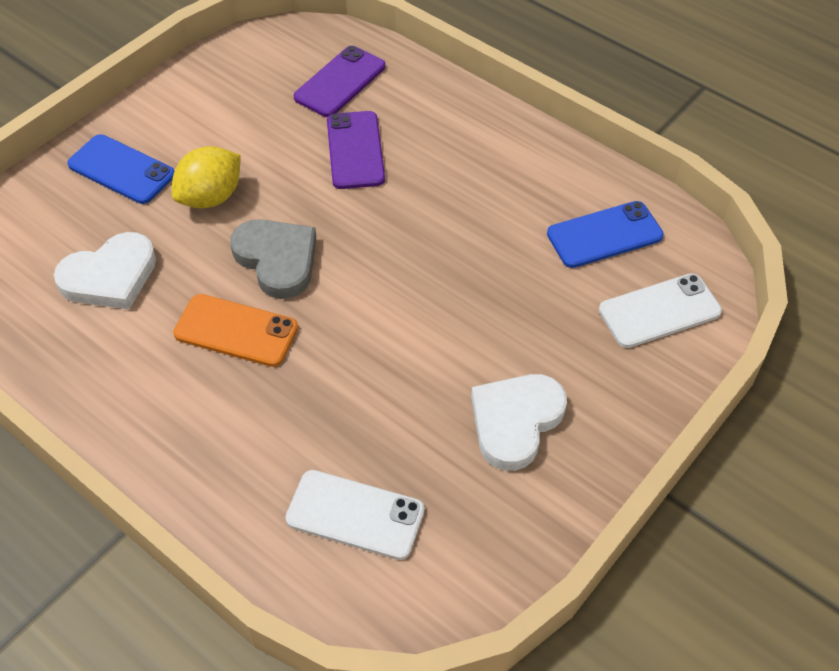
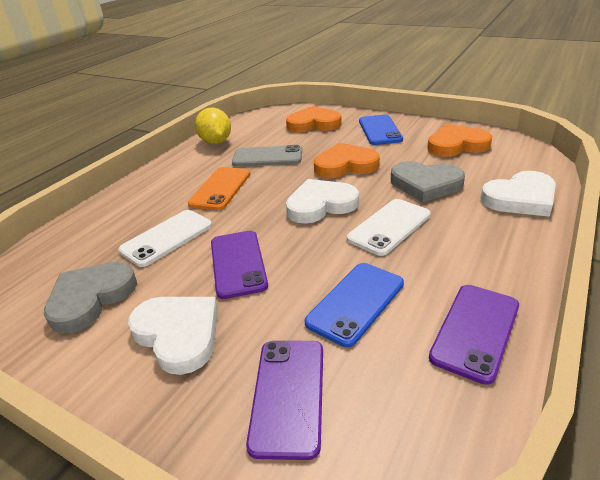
grey heart: [230,219,316,299] = 1 -> [44,262,137,334] [391,161,465,202] = 2
grey phone: none = 0 -> [232,145,302,166] = 1
orange heart: none = 0 -> [286,106,342,133] [314,143,380,178] [427,124,492,157] = 3
purple phone: [294,46,385,117] [327,111,385,189] = 2 -> [211,231,268,299] [246,341,323,460] [429,285,519,385] = 3
white heart: [54,232,156,309] [471,374,567,471] = 2 -> [128,297,218,375] [286,179,359,224] [480,171,556,217] = 3

